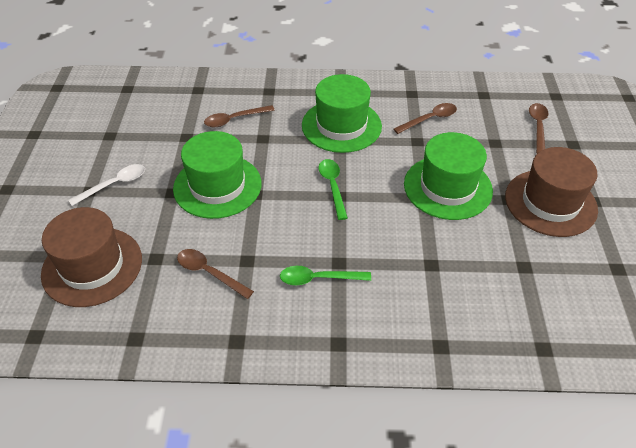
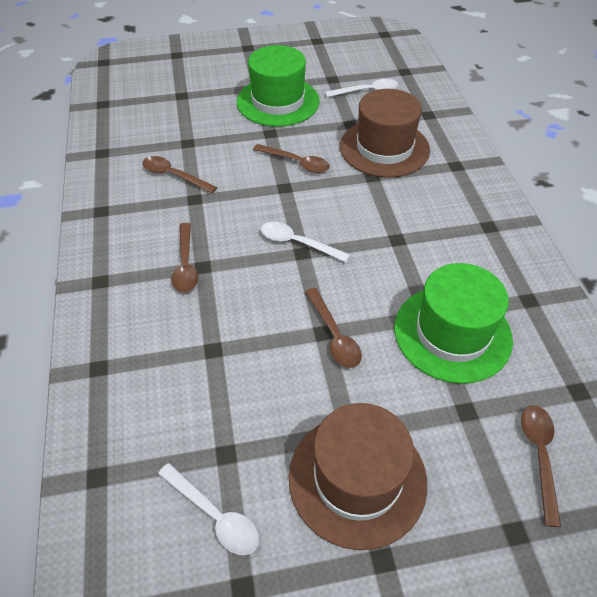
brown spoon: [177,249,254,299] [204,105,275,127] [393,103,457,134] [529,103,548,154] = 4 -> [142,156,217,193] [171,223,198,293] [253,144,330,173] [305,288,362,368] [521,405,561,527] = 5
green hat: [173,131,262,219] [302,74,382,153] [404,132,493,220] = 3 -> [237,45,320,127] [394,263,513,384] = 2
green spoon: [280,266,371,285] [318,159,348,220] = 2 -> none = 0
white spoon: [68,164,145,206] = 1 -> [158,463,259,555] [261,222,350,262] [325,79,398,97] = 3

